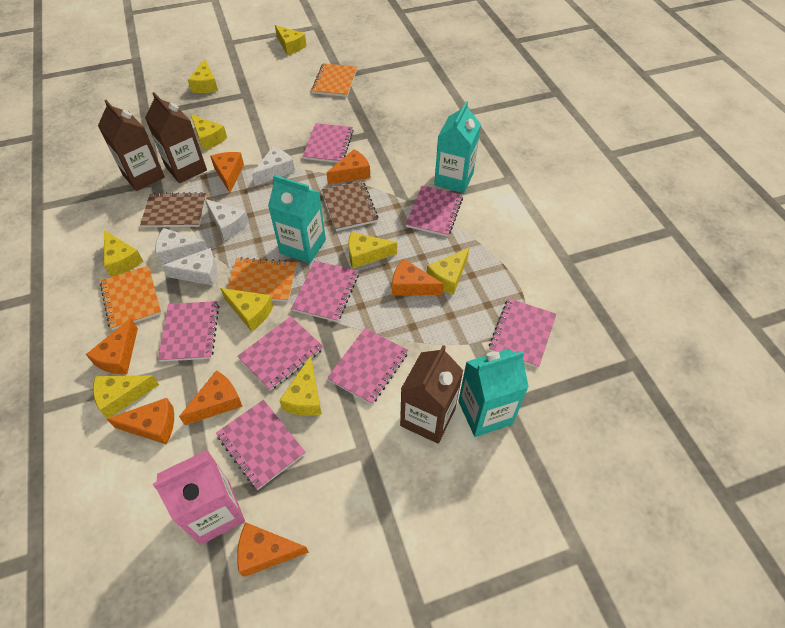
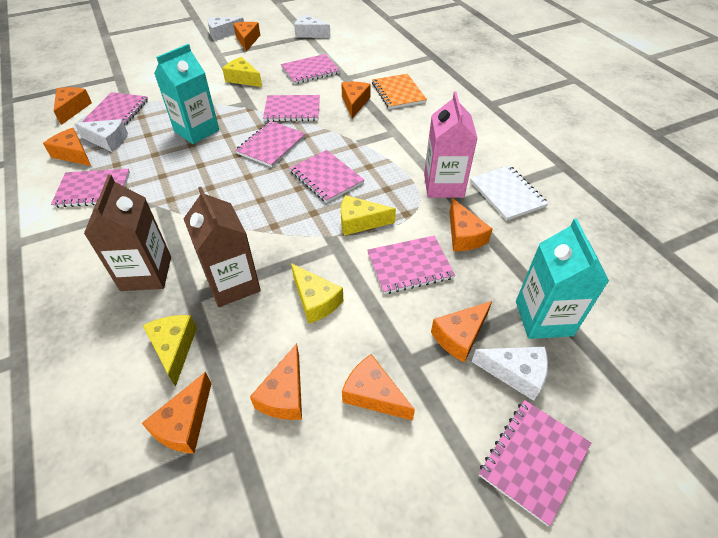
brown carton: [98,100,165,191] [145,92,207,183] [400,345,464,444] = 3 -> [84,175,171,291] [184,187,261,307] = 2
brown notebook: [140,192,207,227] [322,181,379,231] = 2 -> none = 0
orange cheese: [85,318,138,374] [107,398,174,444] [179,370,243,425] [210,152,244,193] [237,522,309,577] [327,149,370,185] [392,259,444,296] = 7 -> [43,128,91,166] [54,87,92,125] [142,372,212,454] [233,22,260,52] [250,343,302,420] [341,82,371,118] [342,354,415,421] [431,301,492,363] [449,198,493,251] = 9
orange notebook: [100,265,162,330] [227,257,297,302] [312,63,357,97] = 3 -> [372,74,427,109] = 1
turquoise carton: [268,175,326,264] [434,101,481,193] [458,349,529,437] = 3 -> [154,44,219,144] [516,219,609,339] = 2
white notebook: none = 0 -> [470,165,549,221] = 1
yellow cheese: [93,375,159,418] [104,230,144,277] [188,59,218,93] [191,114,227,151] [220,288,273,332] [275,25,307,55] [279,356,322,416] [348,232,397,269] [427,248,469,295] = 9 -> [143,315,197,387] [222,57,262,87] [291,263,343,324] [341,195,396,236] = 4

